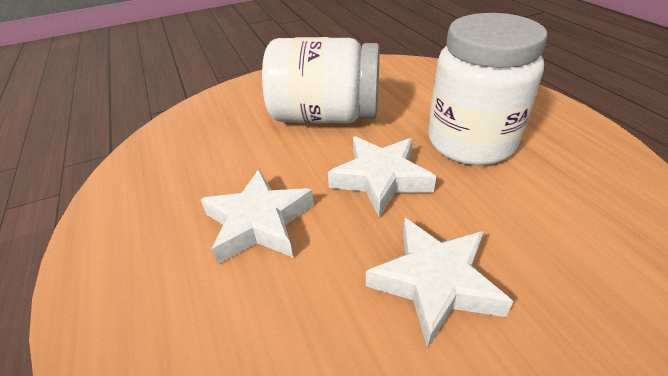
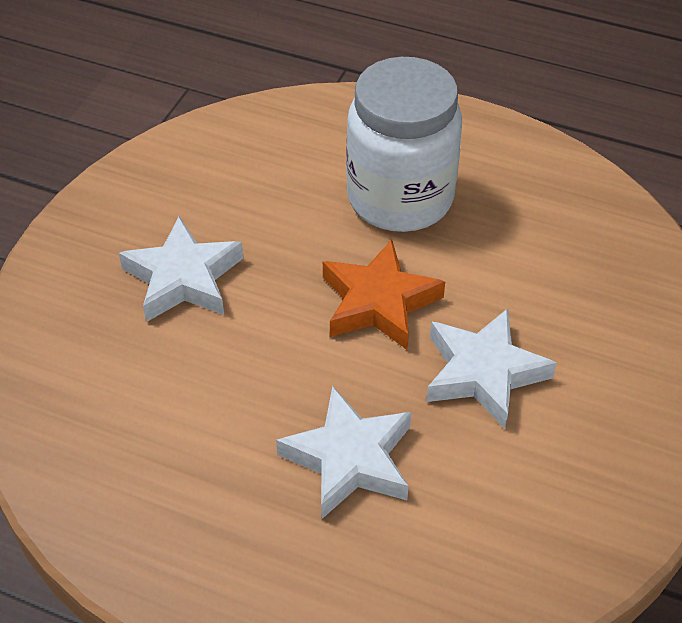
orange star: none = 0 -> [323,240,445,350] = 1
white jar: [262,37,380,124] [428,13,547,165] = 2 -> [346,57,462,232] = 1

